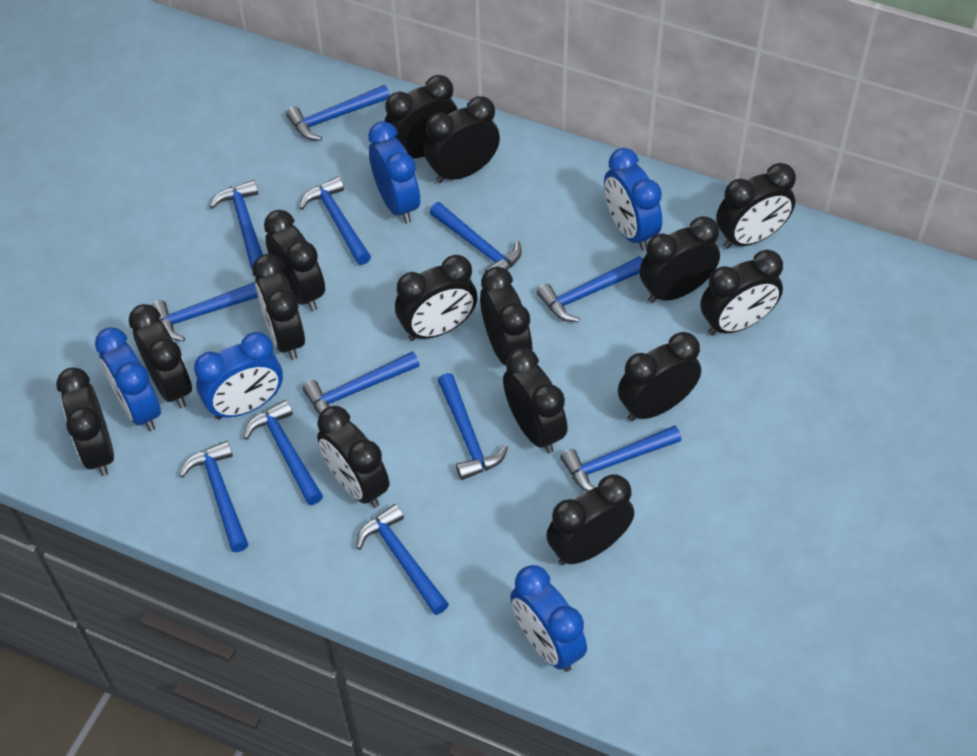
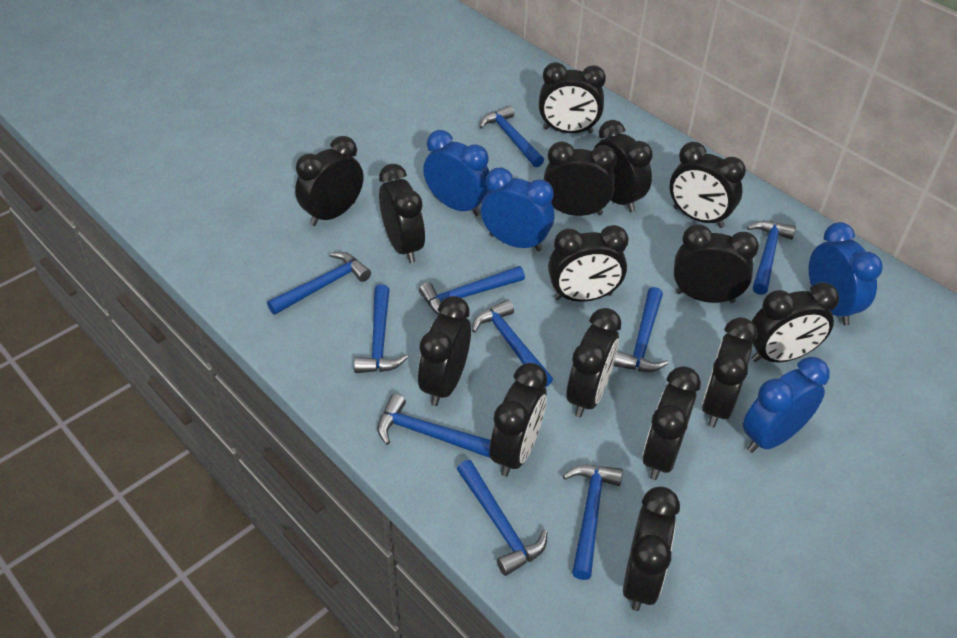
blue clock: [95,328,161,431] [194,332,283,420] [368,121,420,224] [510,565,587,672] [604,148,662,251] = 5 -> [423,130,489,216] [481,167,554,251] [743,357,830,453] [809,222,883,325] = 4
blue hammer: [151,282,258,341] [179,441,248,552] [210,180,263,269] [244,400,323,505] [286,85,390,141] [300,176,371,265] [303,351,419,415] [356,504,449,615] [429,202,522,272] [438,373,508,480] [537,256,643,322] [560,425,681,492] = 12 -> [267,252,371,315] [354,284,408,373] [378,394,491,458] [419,266,525,315] [457,460,547,576] [472,300,553,387] [479,105,544,167] [563,465,623,580] [613,287,669,372] [747,221,796,295] = 10

